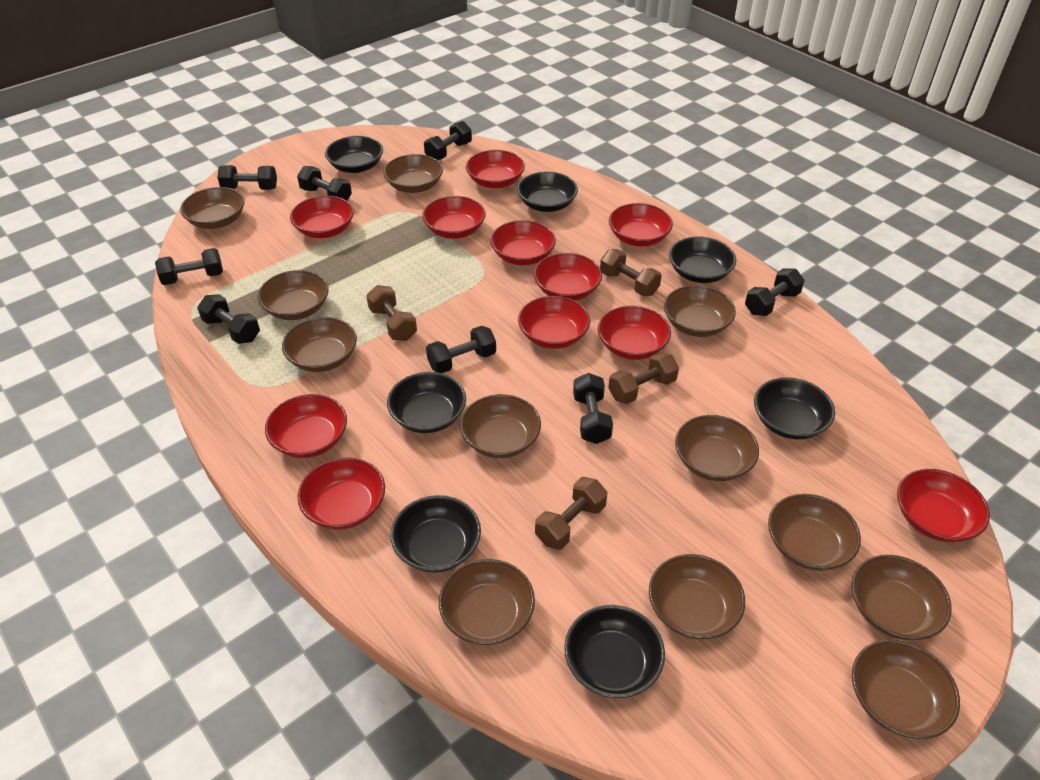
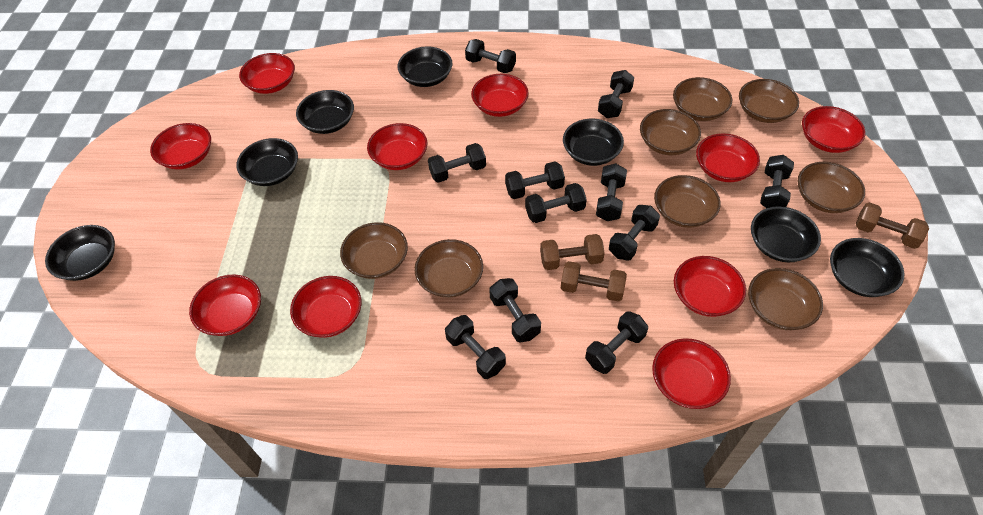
black dumbbell: [155,248,223,285] [197,294,260,344] [218,165,277,190] [297,166,352,200] [424,121,472,160] [426,326,496,373] [573,373,613,444] [745,268,804,316] = 8 -> [428,143,486,183] [445,315,506,379] [465,39,516,73] [489,278,541,342] [505,162,565,199] [525,183,587,223] [585,311,648,374] [596,163,627,221] [598,70,634,118] [609,205,660,261] [760,155,794,208] = 11
brown bowl: [180,187,245,229] [258,270,329,320] [282,317,357,372] [383,154,443,193] [439,559,535,645] [460,394,541,458] [649,554,745,639] [664,285,736,337] [675,415,759,481] [768,494,861,571] [851,555,952,640] [852,639,960,739] = 12 -> [340,222,408,279] [414,239,483,298] [640,109,701,156] [654,175,721,228] [673,77,732,121] [739,79,799,123] [748,268,823,330] [798,162,865,213] = 8
brown dumbbell: [366,285,417,341] [535,477,607,550] [600,249,662,296] [608,352,679,404] = 4 -> [540,234,605,270] [561,261,627,302] [856,202,929,249] = 3
red bowl: [265,394,347,458] [290,196,354,238] [298,457,385,530] [422,196,486,239] [466,150,525,188] [490,220,556,265] [518,296,590,349] [534,253,602,301] [598,306,671,360] [609,203,673,247] [897,469,990,542] = 11 -> [150,123,211,169] [189,274,261,336] [239,53,295,94] [290,276,362,338] [367,123,427,170] [471,74,529,117] [652,338,731,409] [674,256,746,317] [696,133,760,182] [802,106,866,153] = 10

